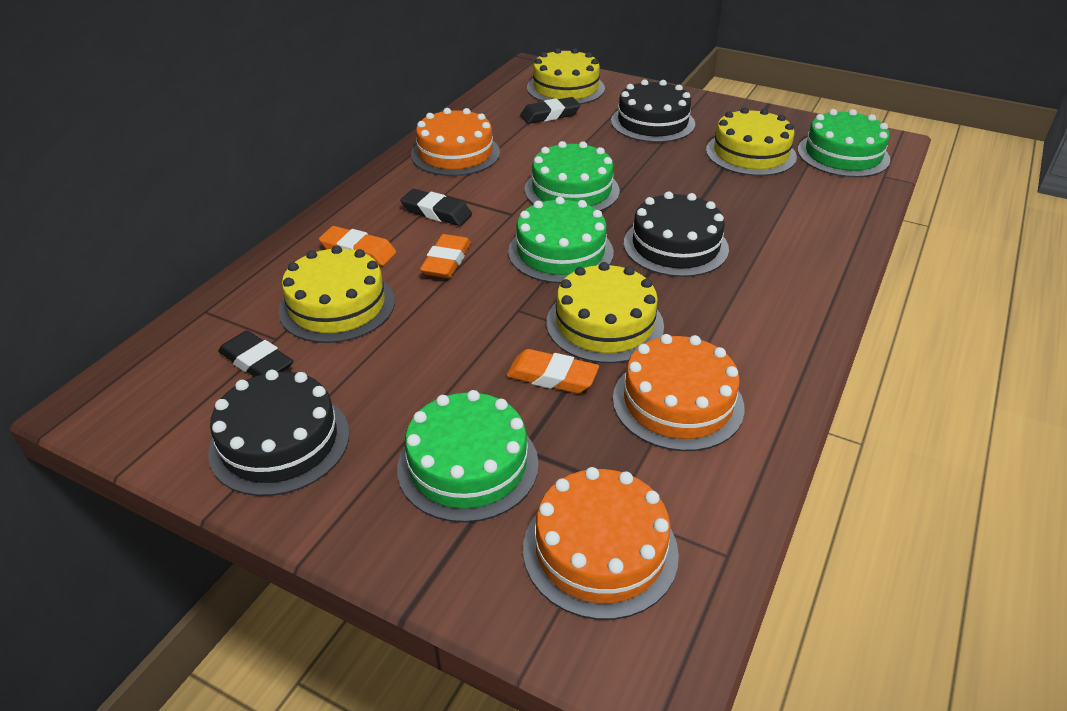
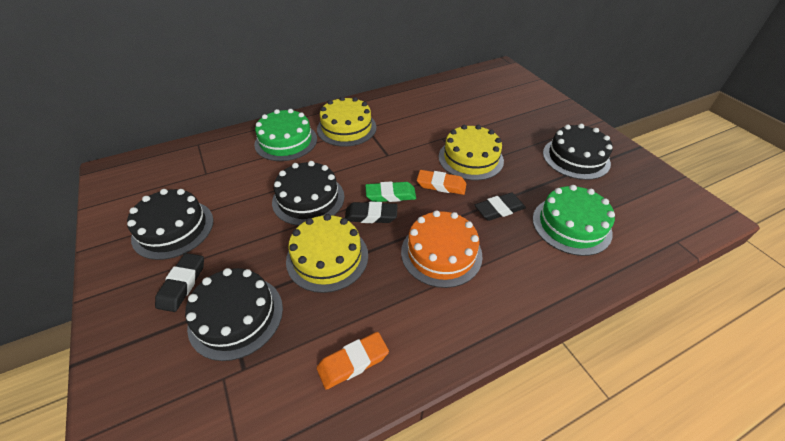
black cake: [208,370,349,496] [611,79,695,142] [624,192,729,277] = 3 -> [127,189,213,260] [185,268,283,361] [272,161,344,226] [543,124,613,180] = 4
green cake: [397,390,539,523] [508,197,614,284] [524,141,620,211] [797,109,890,177] = 4 -> [254,109,317,161] [533,185,615,256] = 2
green eraser: none = 0 -> [365,182,416,202] = 1
orange cake: [411,108,500,176] [523,467,679,620] [613,334,745,451] = 3 -> [401,210,483,288] = 1
orange eraser: [319,226,396,266] [420,234,471,278] [506,349,599,393] = 3 -> [317,332,389,390] [417,170,466,195] = 2
yellow cake: [278,245,395,343] [527,48,605,104] [547,262,664,363] [706,107,797,176] = 4 -> [286,214,368,293] [317,96,377,147] [439,125,504,180] = 3

